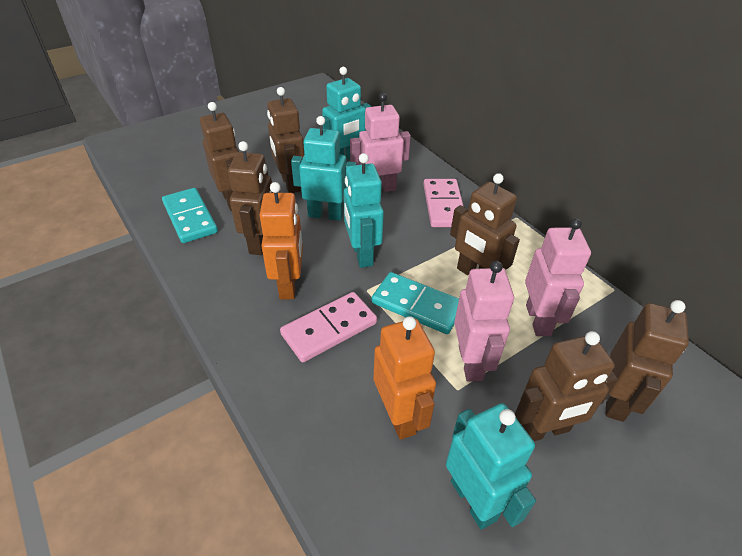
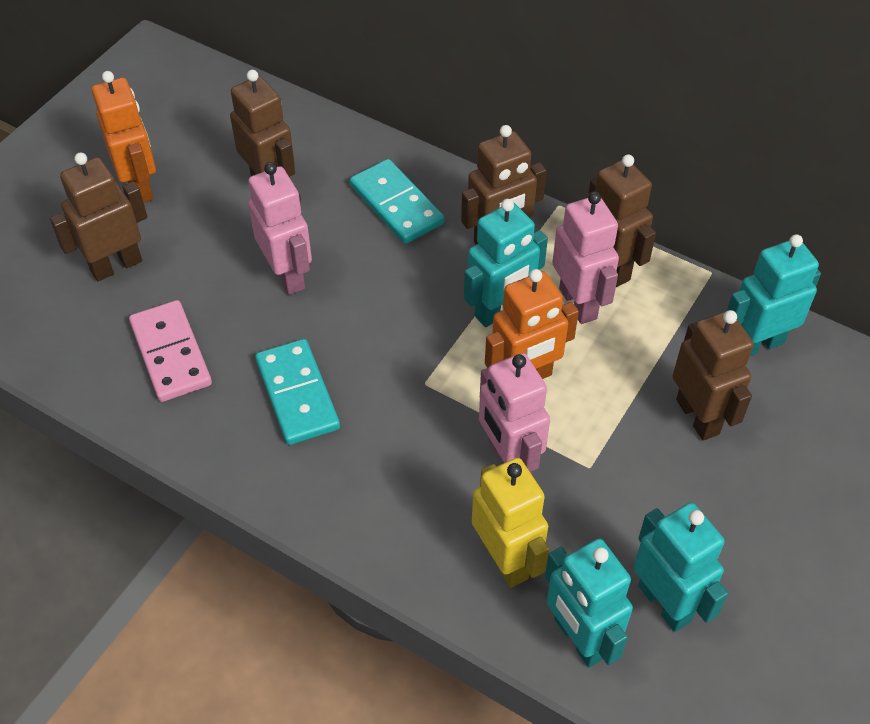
brown robot: [200,102,239,211] [228,141,273,255] [267,87,304,193] [450,173,520,275] [515,331,618,441] [606,300,689,422] = 6 -> [50,153,147,281] [230,70,295,177] [461,125,546,245] [587,155,656,287] [673,310,754,441] = 5
pink domino: [280,292,377,362] [423,179,464,227] = 2 -> [129,300,212,402] = 1
yellow robot: none = 0 -> [472,458,549,588] = 1

